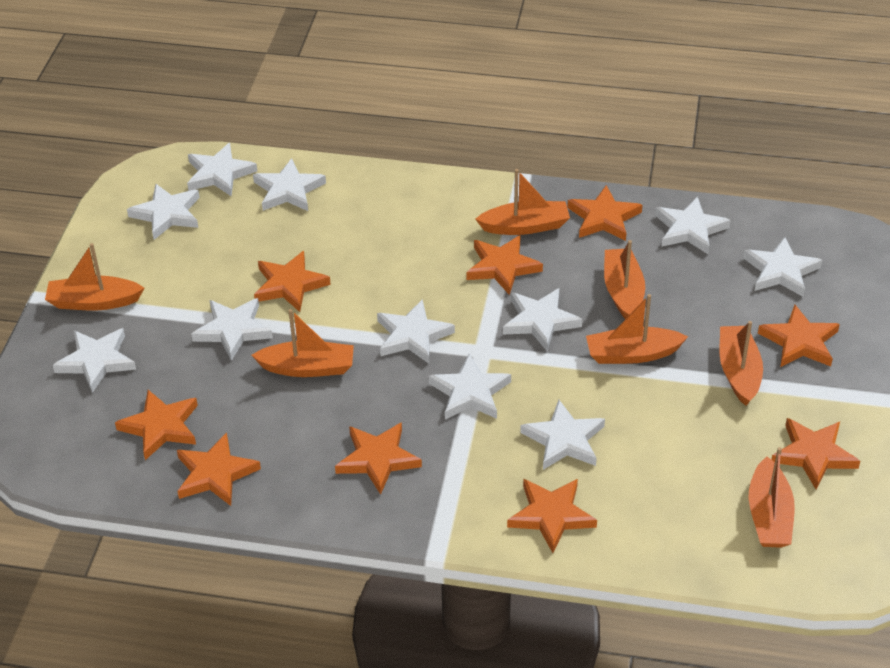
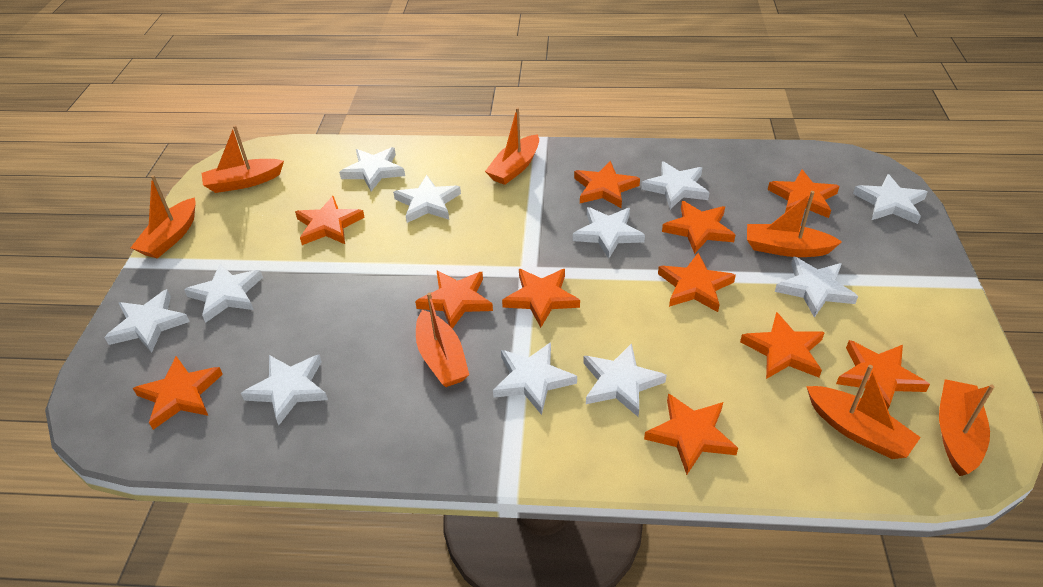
orange star: [115,390,198,460] [177,432,261,506] [254,251,331,312] [335,422,422,495] [466,235,543,295] [507,479,597,553] [567,185,642,241] [758,305,840,367] [771,418,860,490] = 9 -> [133,356,223,430] [295,196,365,245] [415,270,493,329] [502,269,580,328] [574,161,640,208] [644,393,738,475] [658,253,736,312] [662,201,735,254] [740,312,825,379] [768,170,839,218] [836,340,930,409] = 11

